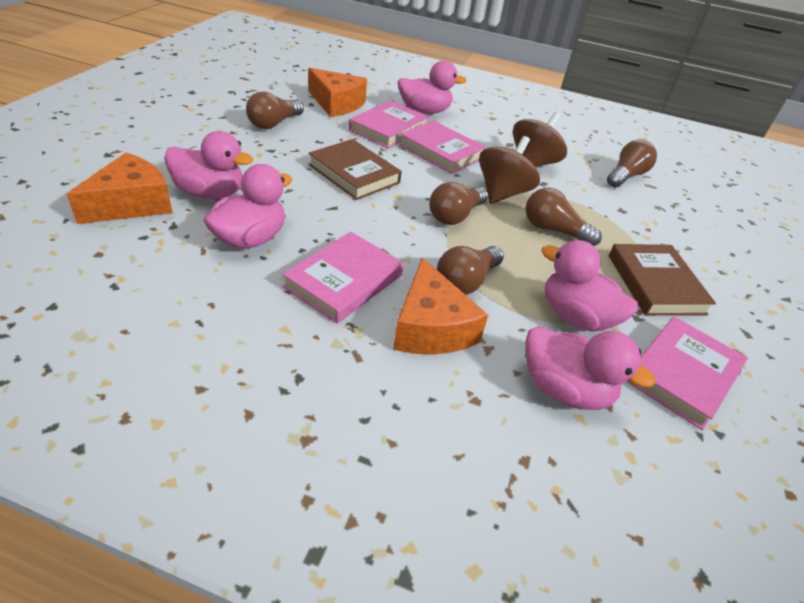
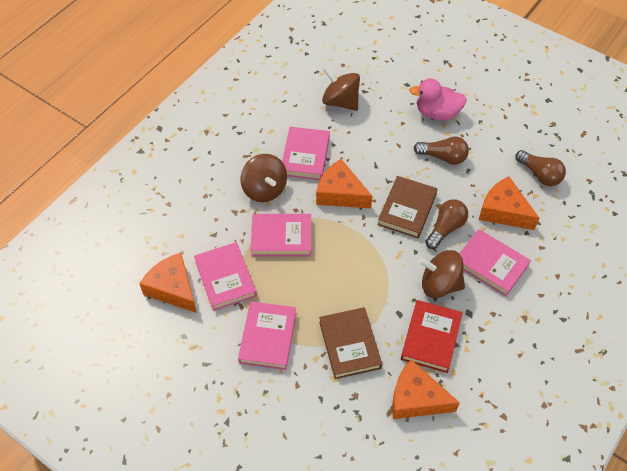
brown light bulb: [246,92,304,129] [429,182,488,225] [437,246,504,295] [525,188,602,246] [607,139,657,188] = 5 -> [413,136,469,165] [425,199,468,249] [515,150,566,186] = 3
brown spinning top: [479,136,540,204] [513,112,567,167] = 2 -> [241,154,287,202] [322,67,360,111] [419,250,465,298] = 3
orange cheese: [66,153,173,224] [308,68,367,117] [393,258,488,355] = 3 -> [139,253,197,313] [316,159,372,208] [392,360,460,419] [479,177,539,230] = 4
pink book: [282,232,403,324] [349,100,429,149] [399,120,486,174] [626,317,748,430] = 4 -> [194,242,257,311] [238,301,297,370] [251,214,311,256] [282,127,330,180] [459,229,531,296] = 5
pink duck: [164,131,253,199] [203,164,292,249] [398,60,467,114] [525,326,655,410] [541,240,638,332] = 5 -> [409,79,467,120] = 1
red book: none = 0 -> [401,300,463,373] = 1

